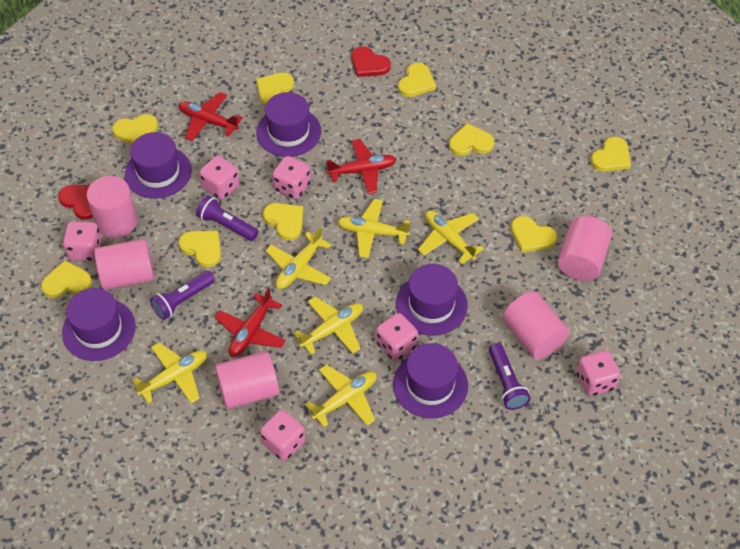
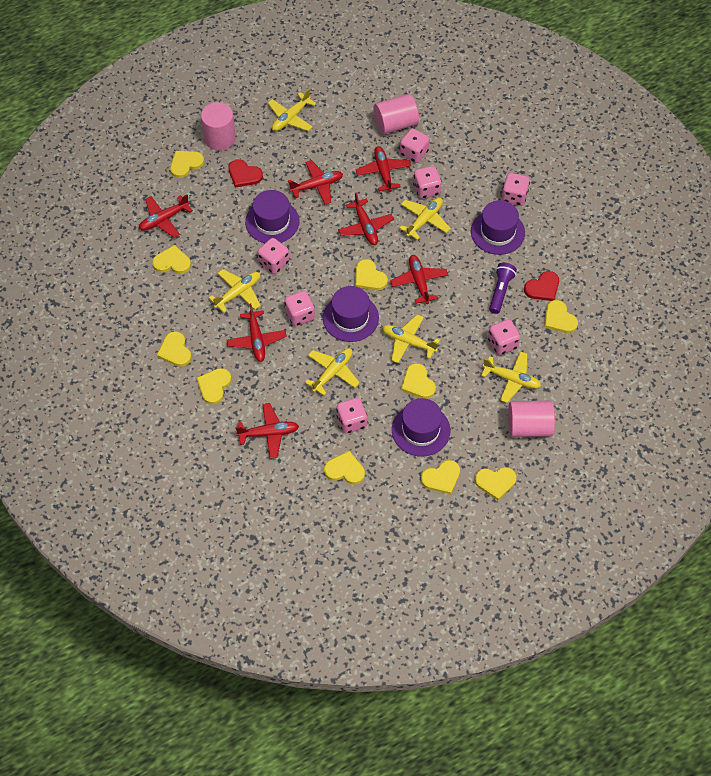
pink cylinder: [87,176,137,238] [95,239,154,290] [215,351,279,409] [503,291,569,359] [558,216,612,281] = 5 -> [201,102,236,151] [373,94,419,134] [508,400,555,437] = 3
pink dice: [63,221,102,261] [200,156,240,200] [260,410,305,461] [272,156,311,199] [376,313,418,361] [577,350,620,396] = 6 -> [258,238,289,274] [284,291,315,326] [336,398,367,434] [400,129,429,163] [413,166,442,199] [488,319,520,355] [502,173,530,206] = 7
purple flashlight: [150,271,215,320] [196,195,259,241] [489,343,530,410] = 3 -> [489,263,517,314] = 1
purple hat: [62,288,136,361] [125,132,192,199] [256,92,321,157] [393,343,468,419] [396,264,468,336] = 5 -> [245,190,299,243] [323,286,379,342] [392,398,450,457] [471,200,525,255] = 4
red plane: [179,92,243,141] [215,287,286,357] [326,139,396,194] = 3 -> [139,194,193,238] [227,304,287,362] [235,403,299,459] [288,160,343,205] [338,193,394,245] [356,146,411,192] [390,255,448,304] = 7
yellow heart: [41,260,92,298] [112,114,158,144] [179,231,221,267] [256,73,294,105] [263,203,303,240] [398,63,436,97] [449,123,494,156] [511,216,557,253] [591,137,631,172] = 9 -> [152,245,191,274] [157,331,191,367] [170,151,204,178] [197,368,231,404] [324,451,365,484] [355,259,388,290] [401,363,436,399] [421,460,460,495] [475,467,516,500] [544,300,578,333] = 10

